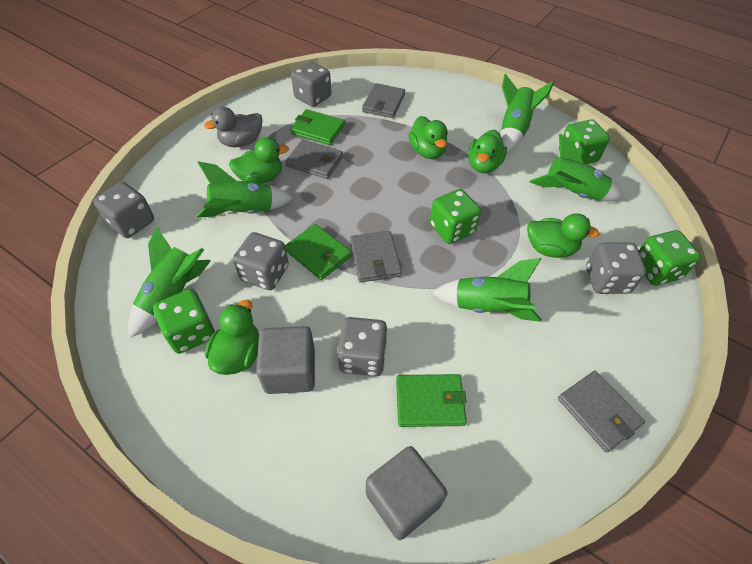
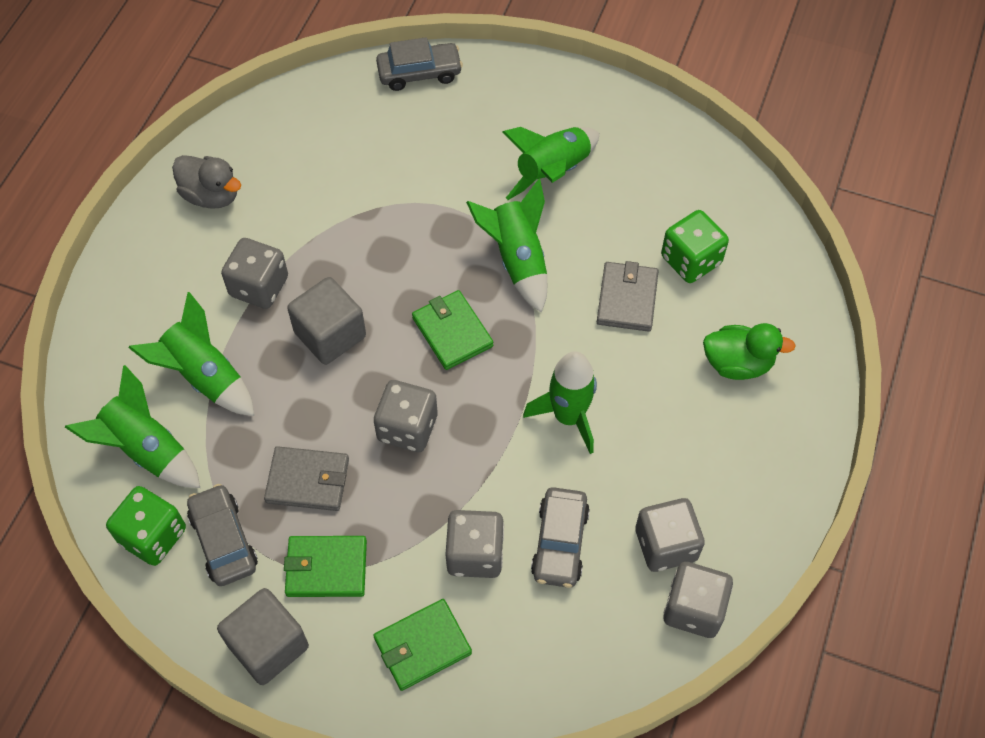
green dice: [153,289,215,354] [430,189,481,244] [559,119,610,164] [639,230,701,286] = 4 -> [106,486,186,566] [661,210,729,283] = 2
green duck: [205,300,259,375] [229,137,289,184] [408,116,447,159] [468,130,507,173] [527,213,600,258] = 5 -> [703,323,796,380] = 1
grey car: none = 0 -> [187,484,258,586] [376,37,463,91] [531,487,590,588] = 3
grey wallet: [285,140,343,179] [350,231,402,283] [362,83,405,118] [558,371,645,453] = 4 -> [264,446,349,511] [597,261,659,332] = 2

